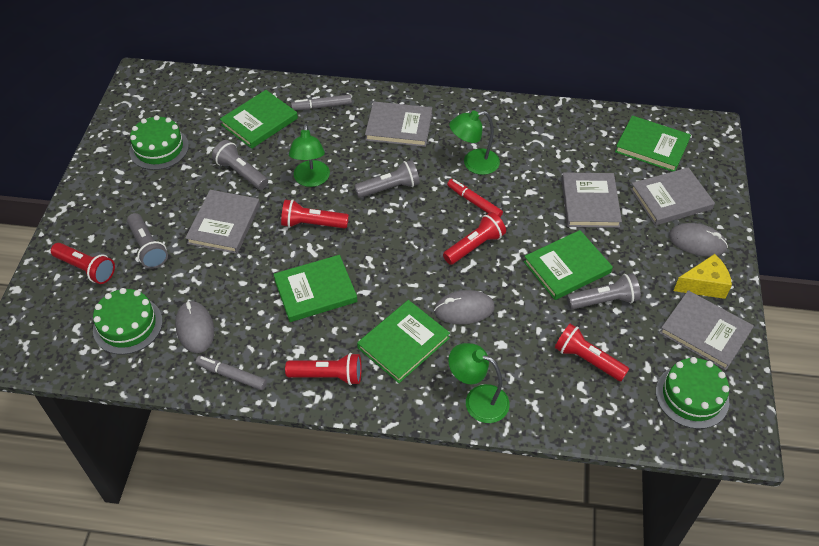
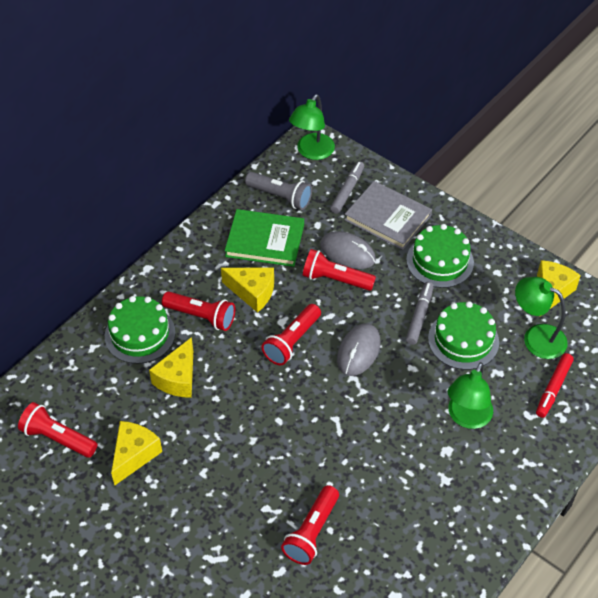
green book: [220,90,298,149] [273,255,357,322] [357,300,450,383] [524,230,613,300] [615,116,691,172] = 5 -> [225,209,304,267] = 1
grey book: [185,190,260,254] [365,101,432,147] [562,172,622,228] [630,167,715,226] [659,290,754,370] = 5 -> [344,181,432,250] = 1
grey flashlight: [127,213,168,269] [212,140,268,190] [354,160,420,198] [567,273,641,310] = 4 -> [245,172,312,210] = 1
grey mouse: [175,301,214,353] [434,290,495,324] [669,223,728,257] = 3 -> [320,231,376,269] [337,323,381,376] = 2
yellow cheese: [674,254,732,299] = 1 -> [111,421,162,485] [149,337,193,398] [221,268,274,313] [537,260,581,309] = 4

